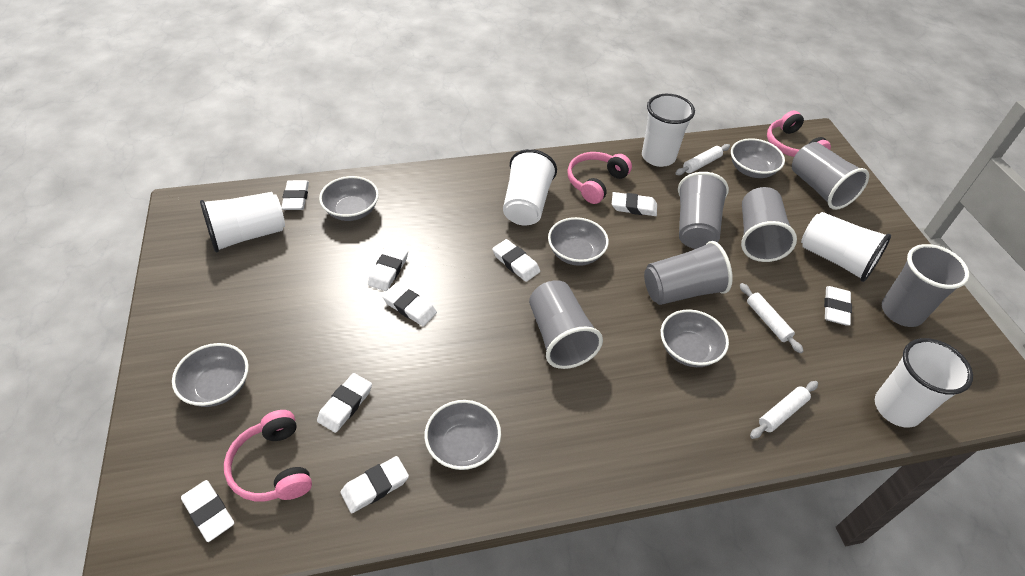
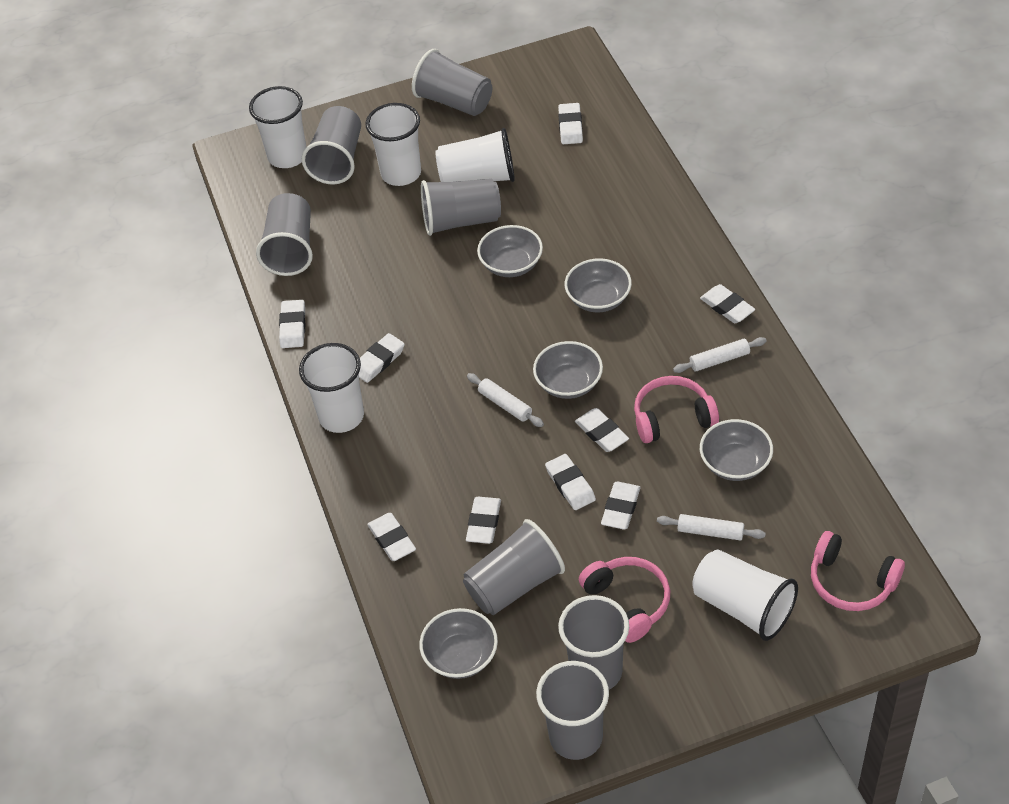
grey bowl: [172,343,249,407] [319,176,379,221] [424,400,501,470] [548,217,609,266] [661,309,729,367] [731,138,785,178] = 6 -> [419,608,498,679] [477,225,543,277] [533,341,603,399] [565,258,632,312] [700,419,773,481] = 5
grey cup: [529,280,603,369] [644,241,733,305] [678,172,729,249] [741,187,797,262] [792,142,869,210] [882,244,969,327] = 6 -> [256,193,313,276] [302,106,361,185] [412,49,492,116] [421,179,501,236] [463,519,565,615] [536,661,609,760] [558,595,629,690] = 7

